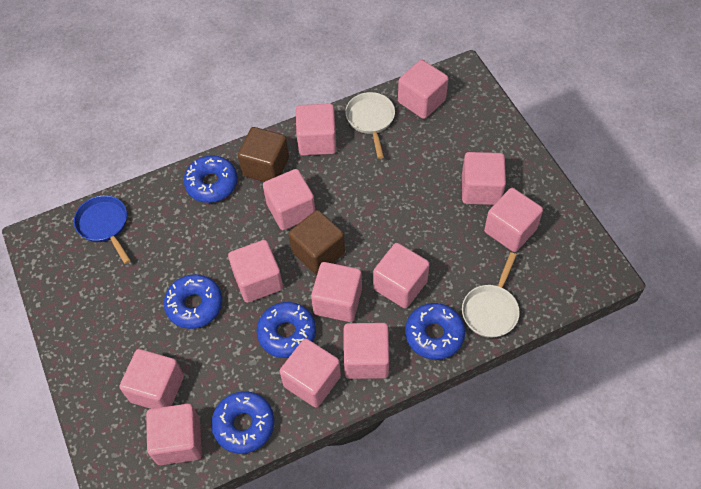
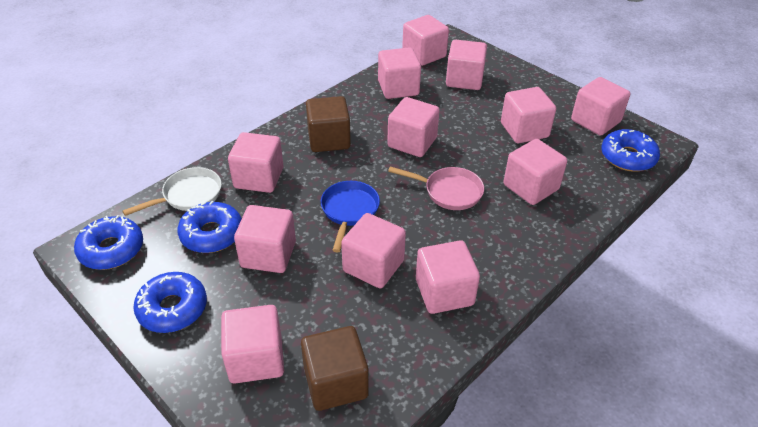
blue donut: [164,274,222,329] [184,155,238,203] [211,391,274,454] [257,302,316,358] [405,303,465,360] = 5 -> [74,215,143,270] [133,272,207,333] [177,201,242,253] [601,129,660,172] = 4
pink pan: none = 0 -> [388,166,484,210] = 1
white pan: [345,92,395,159] [462,252,520,338] = 2 -> [123,167,222,216] = 1

